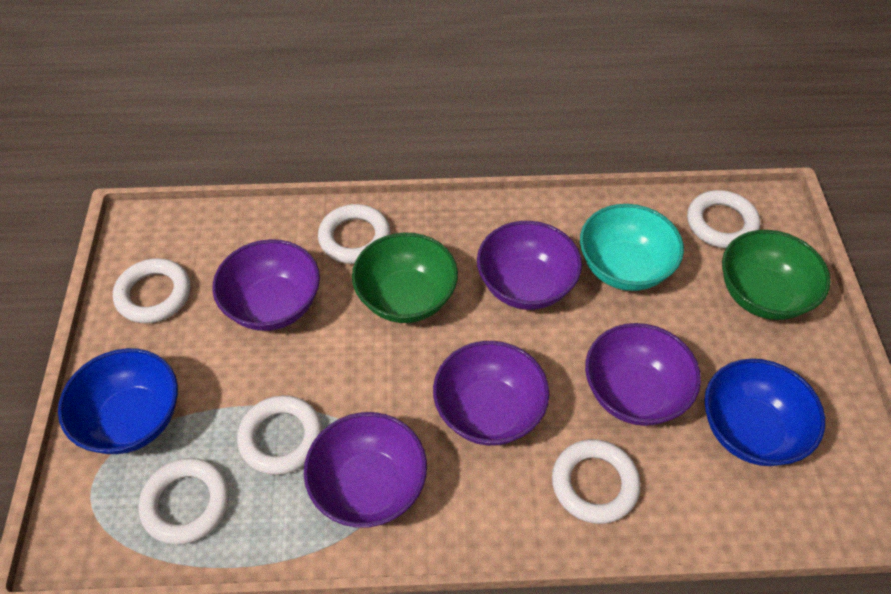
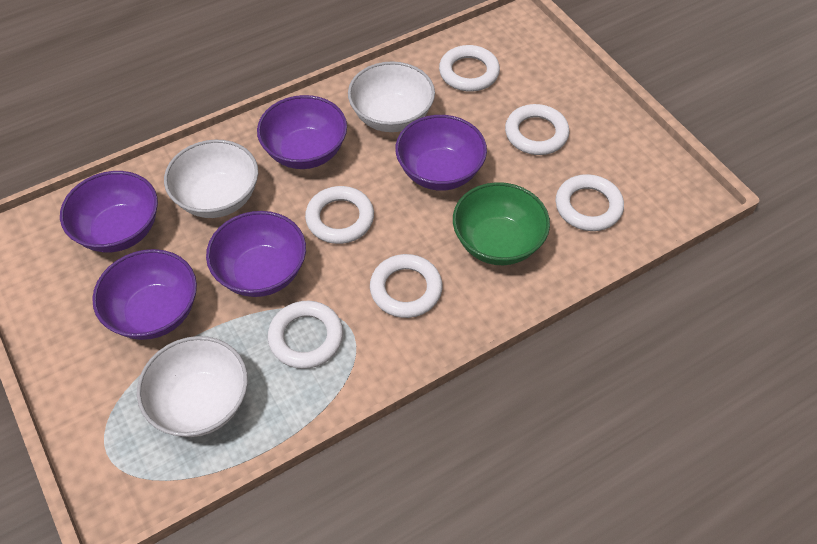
blue bowl: [58,348,178,454] [704,359,825,466] = 2 -> none = 0
green bowl: [352,232,458,323] [722,230,831,320] = 2 -> [453,182,550,265] = 1
turquoise bowl: [580,204,684,291] = 1 -> none = 0
white bowl: none = 0 -> [137,336,248,437] [164,140,258,218] [348,61,435,132] = 3

